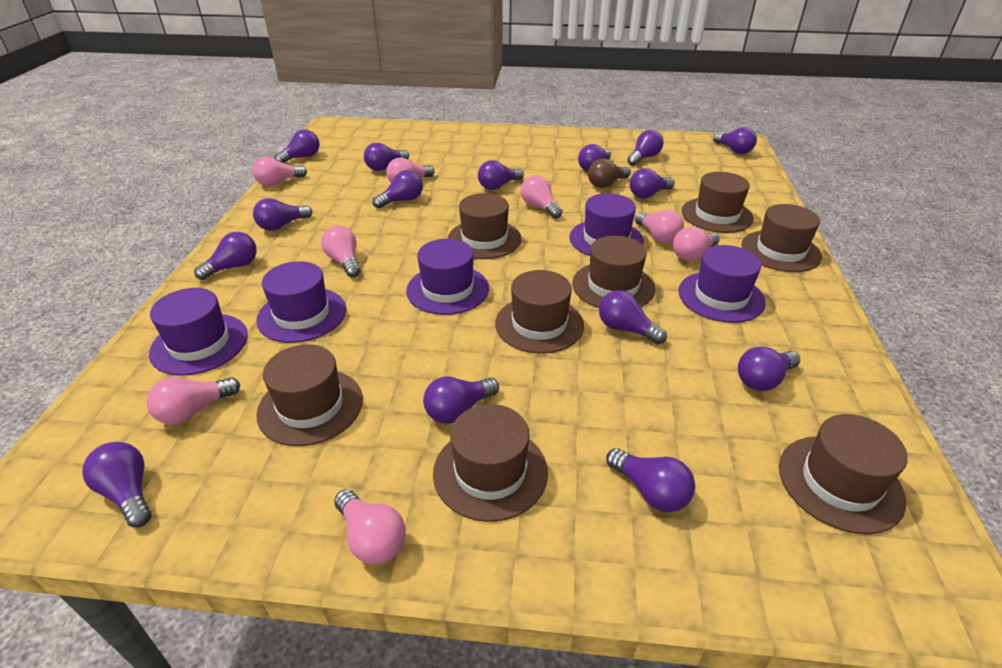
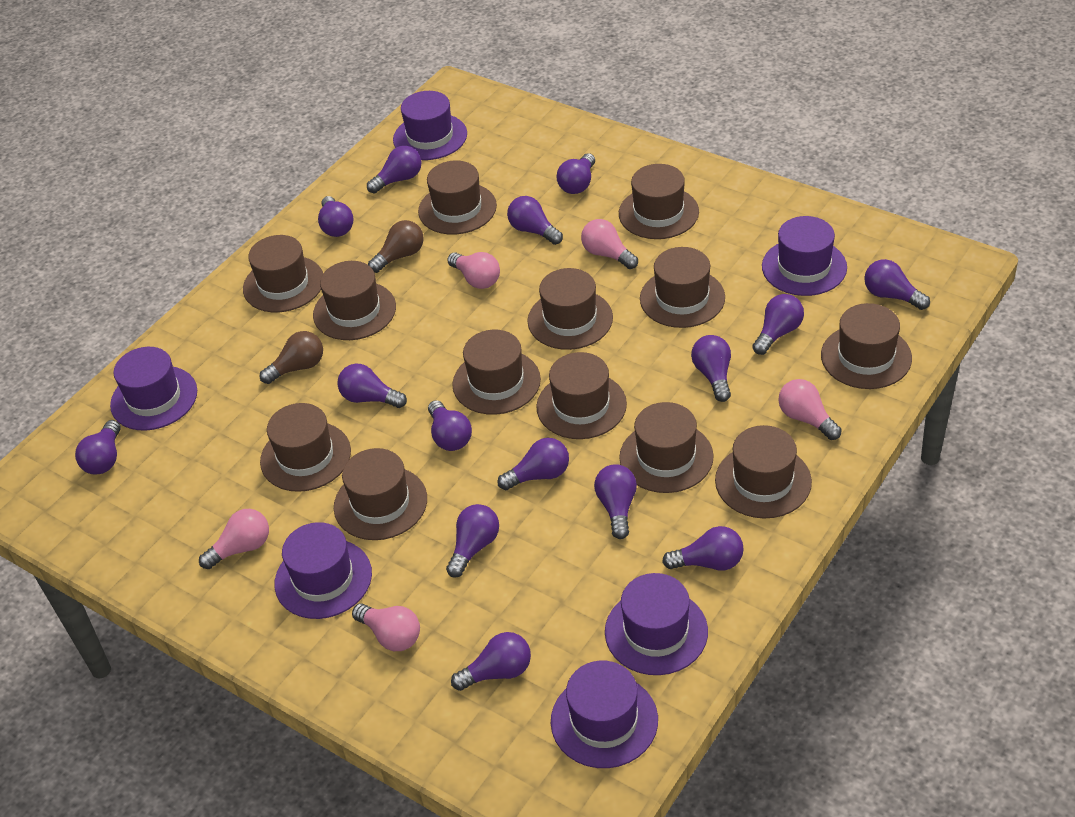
brown hat: [256,344,363,446] [433,404,548,522] [448,193,521,259] [495,270,584,354] [572,236,655,308] [681,172,754,233] [742,204,822,272] [779,414,908,534] = 8 -> [243,235,323,312] [260,403,351,492] [313,261,396,340] [334,448,427,540] [418,160,497,235] [452,330,541,415] [528,268,613,350] [536,352,627,439] [619,164,699,239] [619,402,714,493] [640,247,725,328] [715,425,812,518] [821,303,912,389] = 13
brown light bulb: [588,158,631,188] = 1 -> [260,331,323,384] [368,220,424,273] = 2
pink light bulb: [146,377,240,424] [252,157,307,186] [321,226,361,277] [334,489,406,564] [386,158,434,183] [521,175,563,219] [635,210,684,243] [673,227,720,261] = 8 -> [199,509,269,569] [352,603,420,651] [447,252,500,289] [581,219,638,269] [778,379,842,440] = 5
purple hat: [149,288,248,376] [256,261,346,343] [406,239,489,315] [569,193,644,256] [678,245,766,323] = 5 -> [110,347,197,431] [275,522,372,619] [393,91,467,160] [551,661,658,768] [605,573,708,675] [762,216,847,296] = 6

